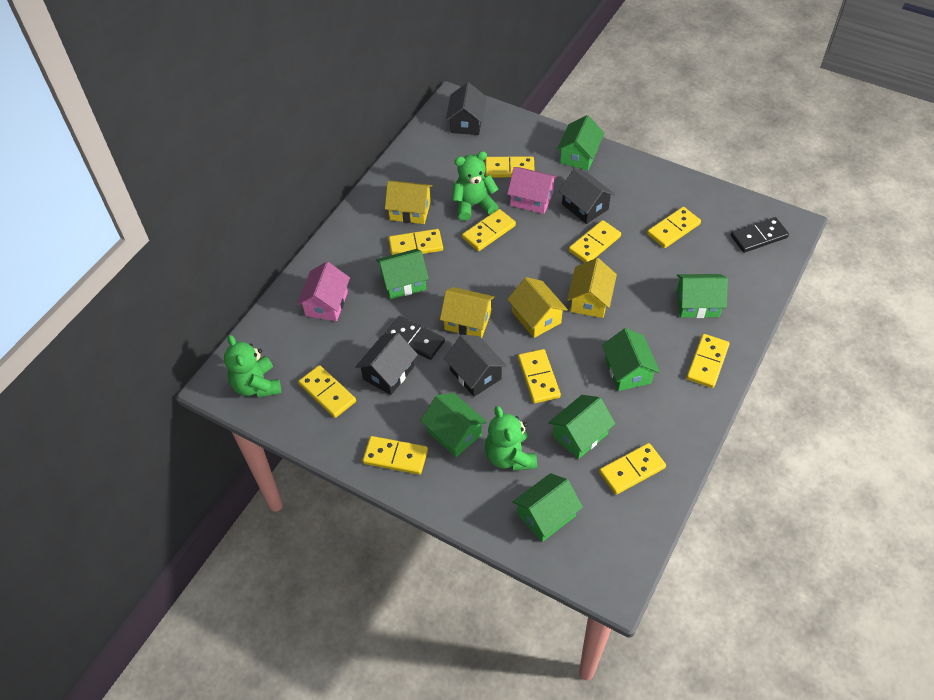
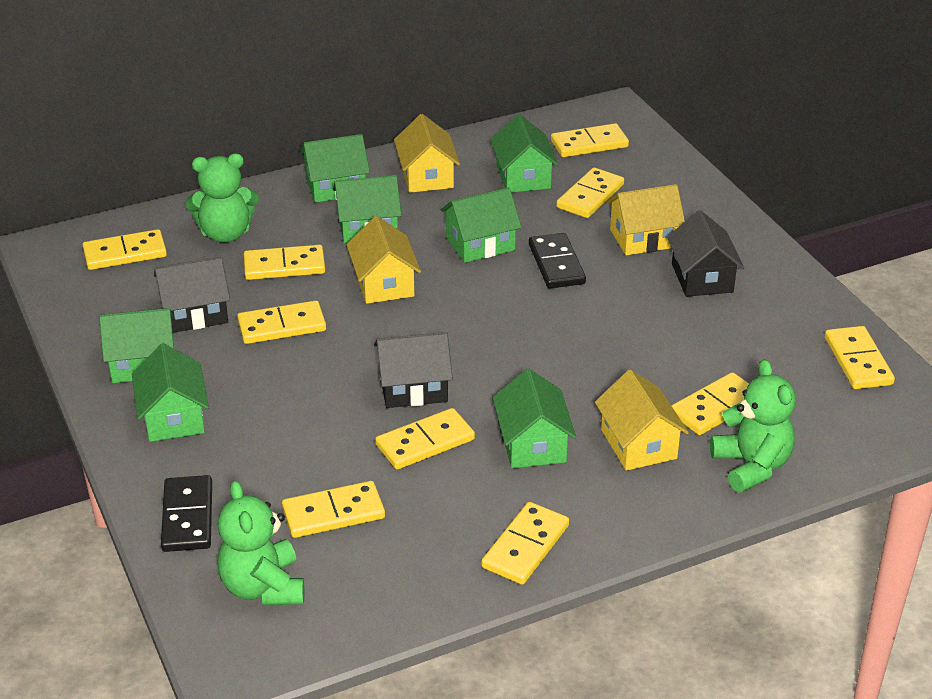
black house: [355,332,418,395] [444,335,507,397] [446,82,487,135] [559,168,615,224] = 4 -> [154,257,230,333] [374,332,453,408] [667,210,744,297] = 3
pink house: [297,262,350,321] [507,167,558,214] = 2 -> none = 0

